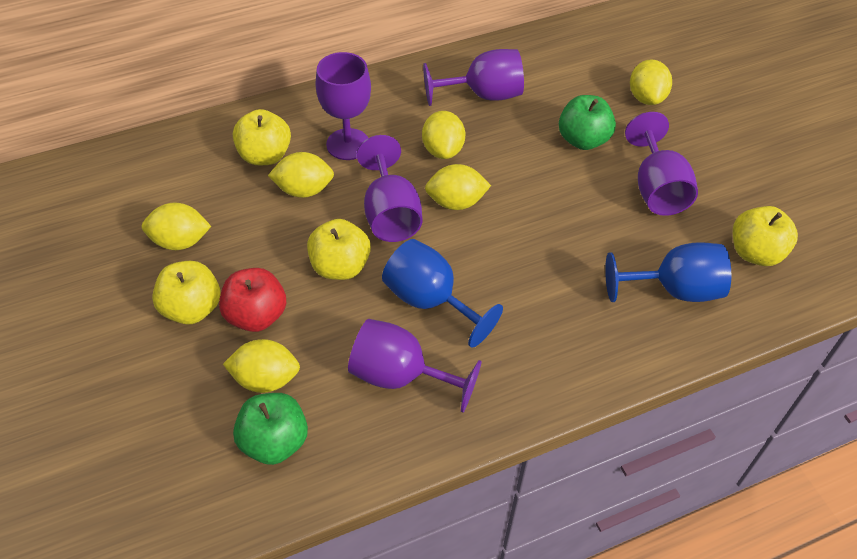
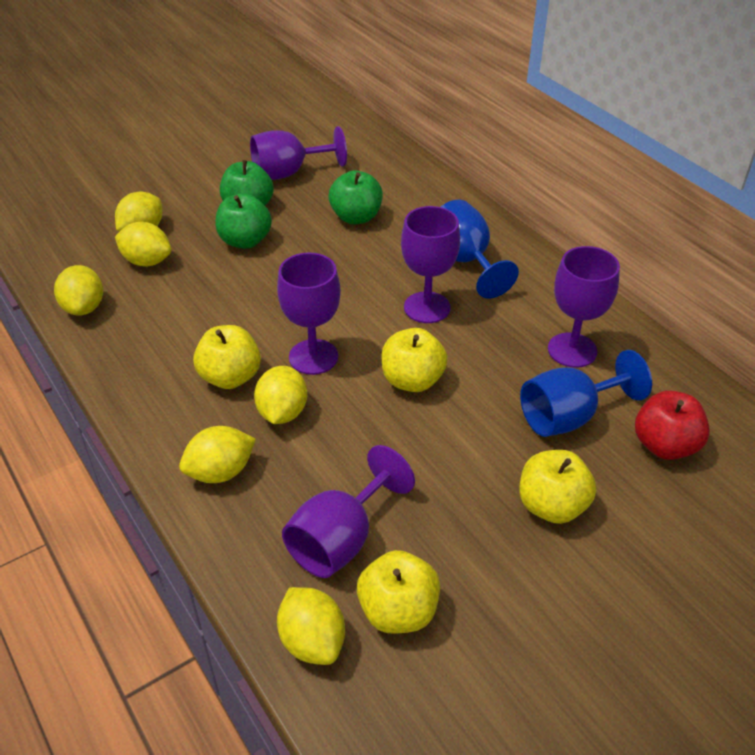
green apple: [233,393,308,465] [559,95,616,150] = 2 -> [215,193,272,249] [220,160,274,206] [329,170,383,224] = 3

